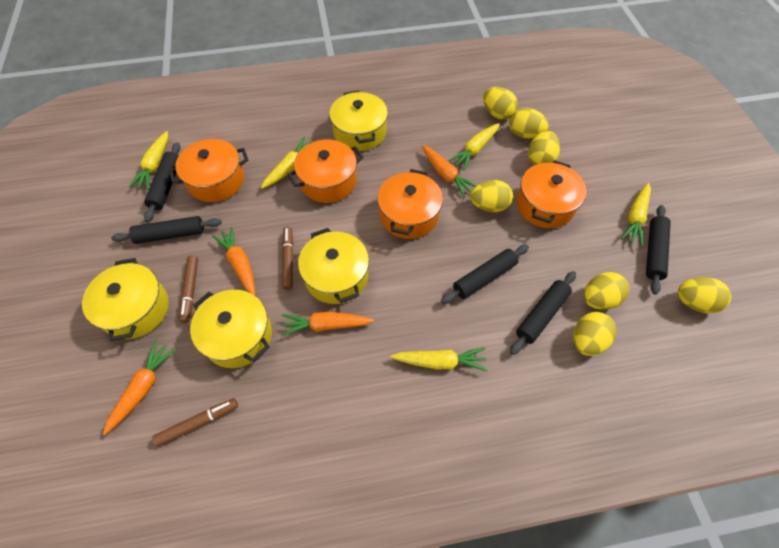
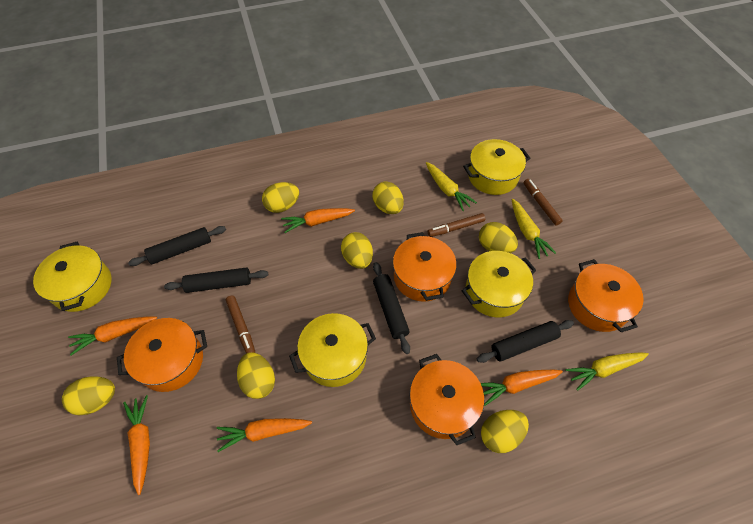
black rolling pin: [111,216,222,244] [144,142,181,222] [441,245,529,304] [510,271,576,355] [646,205,671,295] = 5 -> [128,226,226,266] [164,267,268,293] [373,262,410,354] [477,320,574,363] = 4
orange carrot: [103,340,176,435] [212,227,255,295] [281,312,374,336] [422,145,476,198] = 4 -> [68,316,157,356] [123,395,150,495] [217,418,312,452] [281,208,355,233] [481,370,563,406] = 5
yellow carrot: [129,131,168,190] [261,137,312,189] [390,347,487,372] [448,123,500,170] [621,183,651,246] = 5 -> [426,162,477,211] [512,199,556,259] [566,352,649,391] = 3

